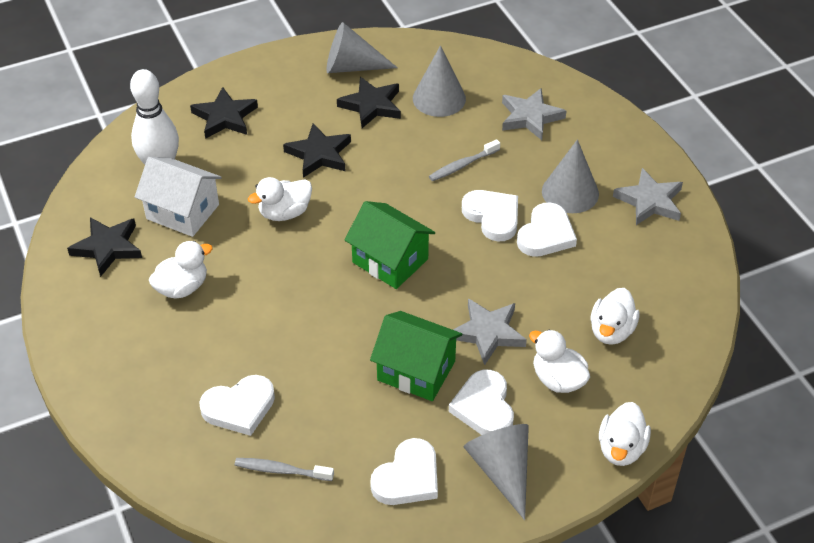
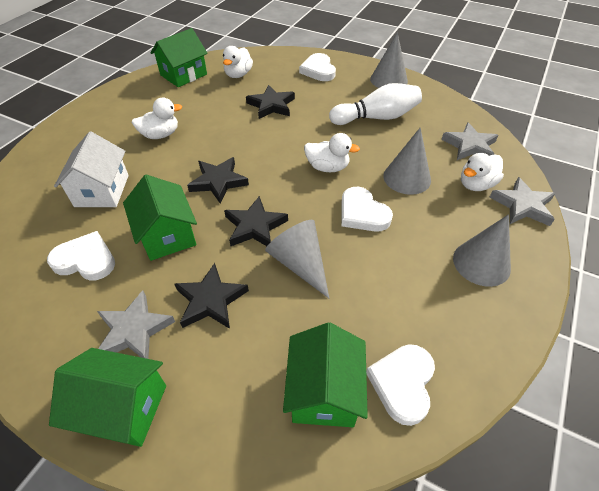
green house: [344,201,435,289] [370,311,462,401] = 2 -> [49,348,166,447] [123,175,197,261] [150,28,208,87] [283,322,368,427] = 4
grey toothbrush: [235,458,334,481] [429,139,500,181] = 2 -> none = 0
white duck: [149,241,213,299] [248,177,312,221] [529,329,590,393] [590,288,640,345] [599,402,651,466] = 5 -> [132,98,182,139] [223,46,253,78] [304,133,360,172] [461,153,504,191] = 4
white heart: [199,375,275,436] [370,438,438,505] [449,369,514,435] [462,190,518,242] [517,202,577,257] = 5 -> [47,231,115,280] [299,53,336,81] [341,187,393,232] [366,344,435,426] = 4

